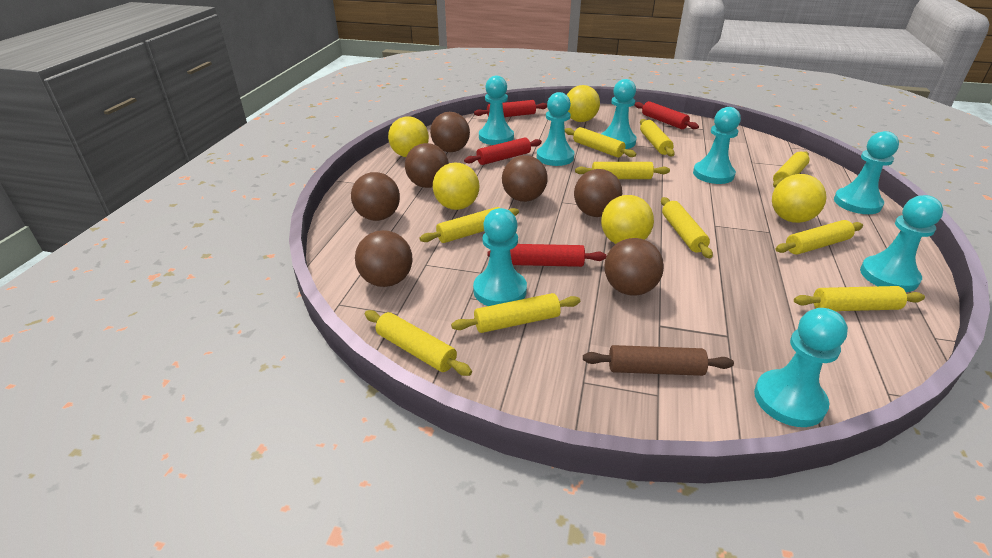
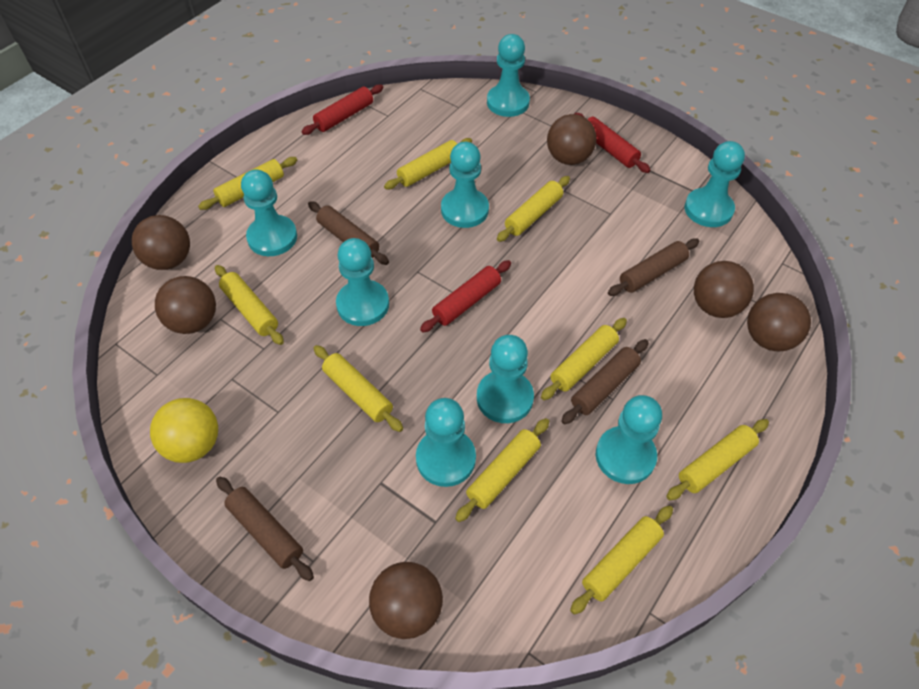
brown ball: [351,172,400,221] [355,230,413,287] [405,143,449,188] [430,112,470,152] [502,155,548,202] [574,169,622,217] [604,238,664,296] = 7 -> [132,215,190,270] [155,276,216,334] [369,562,443,639] [547,114,596,165] [694,261,754,318] [747,293,811,351] = 6
brown rolling pin: [583,345,734,376] = 1 -> [216,477,314,581] [308,201,389,265] [561,339,649,424] [608,239,700,296] = 4
red rolling pin: [464,138,542,165] [474,100,547,117] [488,244,607,267] [635,101,699,129] = 4 -> [302,84,383,135] [420,260,511,332] [574,113,651,173] = 3
yellow ball: [388,116,429,157] [433,163,480,210] [567,85,600,122] [601,195,654,244] [772,174,827,223] = 5 -> [150,398,218,463] = 1
yellow rolling pin: [365,310,472,376] [420,207,519,243] [451,293,580,333] [565,127,636,157] [575,162,670,179] [640,119,675,157] [661,197,713,258] [773,151,810,188] [775,220,863,255] [794,286,925,311] = 10 -> [198,157,297,210] [215,265,284,345] [314,345,403,432] [384,138,472,189] [455,418,549,522] [497,176,570,242] [541,318,627,400] [570,505,673,615] [666,419,769,500] = 9

